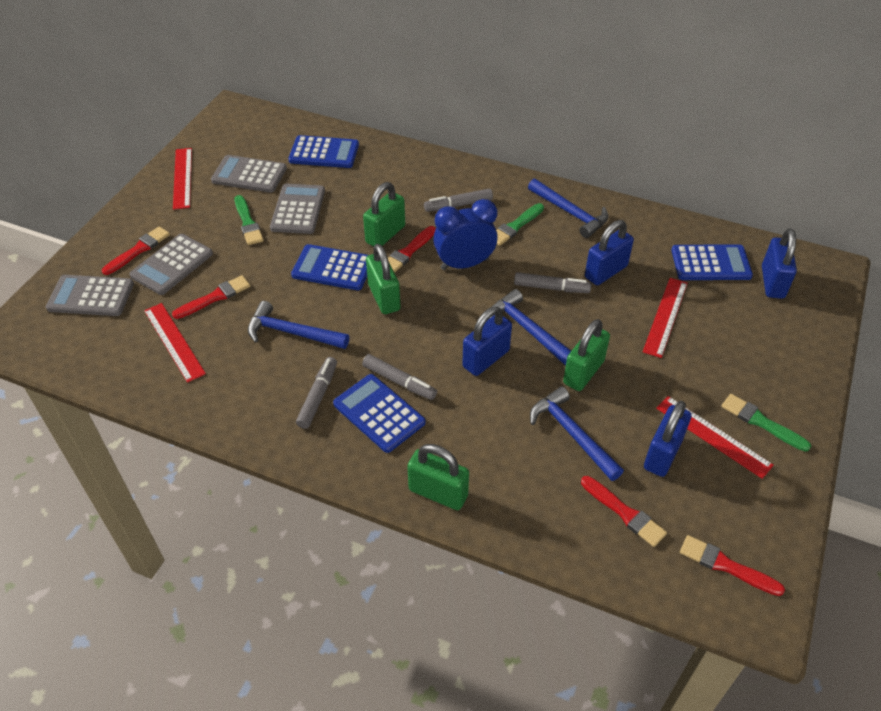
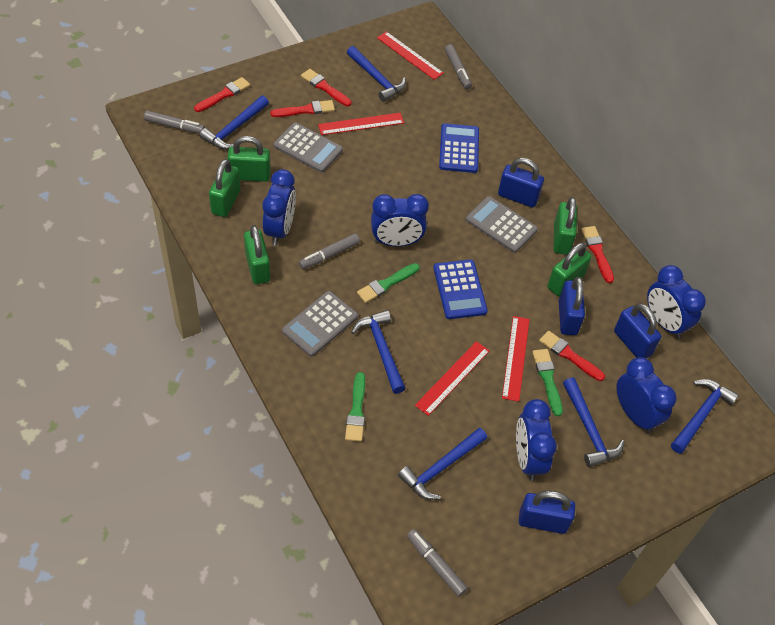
blue calculator: [288,135,359,168] [291,244,368,290] [333,374,426,453] [671,245,753,280] = 4 -> [433,259,488,319] [439,123,479,173] = 2
blue clock: [433,199,498,270] = 1 -> [262,169,296,246] [371,194,429,247] [516,399,557,481] [616,357,677,433] [647,265,706,339] = 5
blue hammer: [248,301,349,349] [489,289,571,366] [528,179,608,238] [530,386,624,481] = 4 -> [200,96,269,150] [347,46,406,102] [351,310,406,394] [398,428,487,500] [563,378,624,467] [671,379,739,454] = 6
green padlock: [363,182,405,247] [366,244,401,314] [407,444,469,510] [563,319,610,391] = 4 -> [209,159,240,217] [227,136,271,182] [244,225,270,284] [547,243,591,296] [553,197,577,255] = 5
grey calculator: [46,275,134,316] [129,234,213,295] [211,155,287,193] [270,184,325,234] = 4 -> [273,123,343,173] [282,291,358,357] [466,196,538,253] = 3

